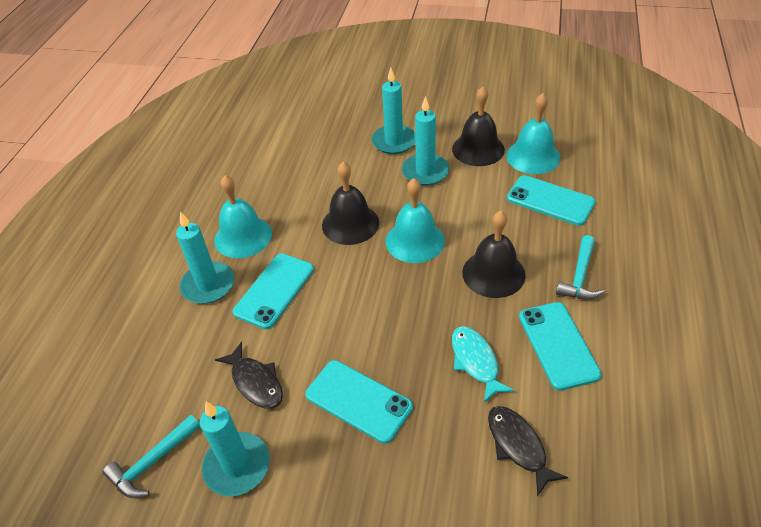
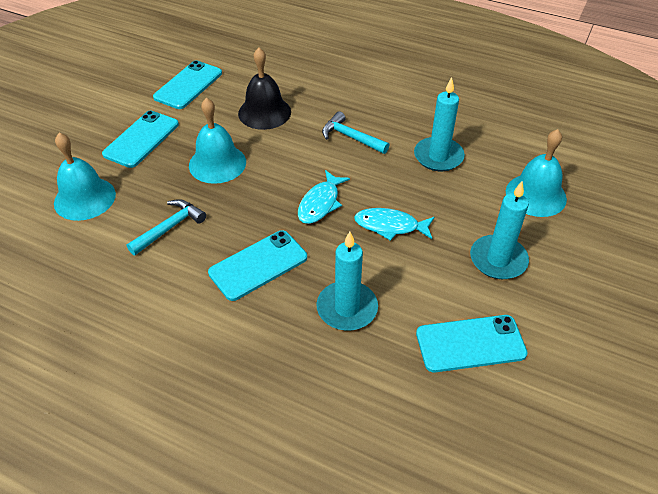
black bell: [322,162,379,245] [452,87,505,166] [462,211,526,298] = 3 -> [238,48,291,130] = 1
black fish: [215,342,283,409] [488,406,568,496] = 2 -> none = 0
turquoise candle: [176,211,234,304] [200,402,270,496] [371,68,415,154] [402,96,449,186] = 4 -> [317,231,378,331] [414,77,465,171] [470,181,529,279] = 3
turquoise fish: [452,326,515,403] = 1 -> [298,170,350,224] [354,208,434,241] = 2

